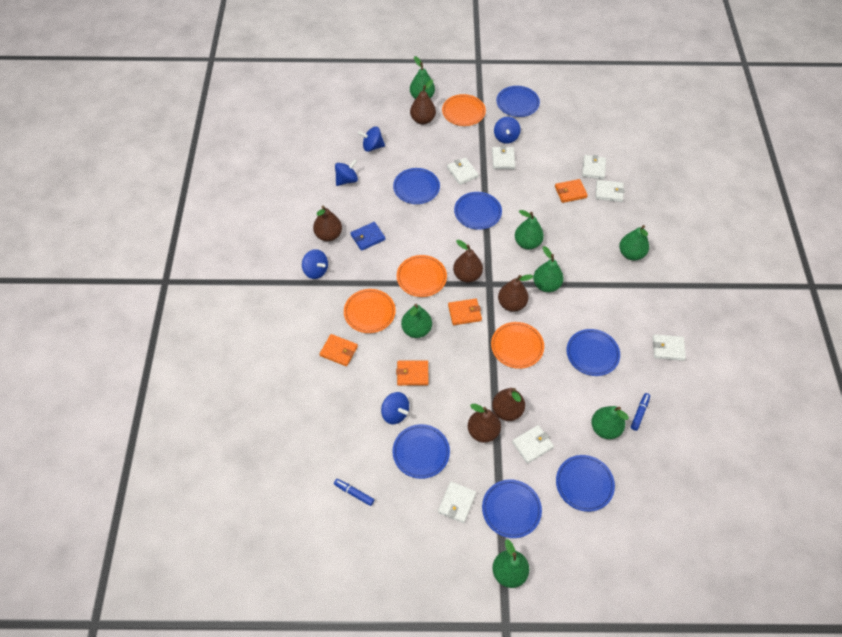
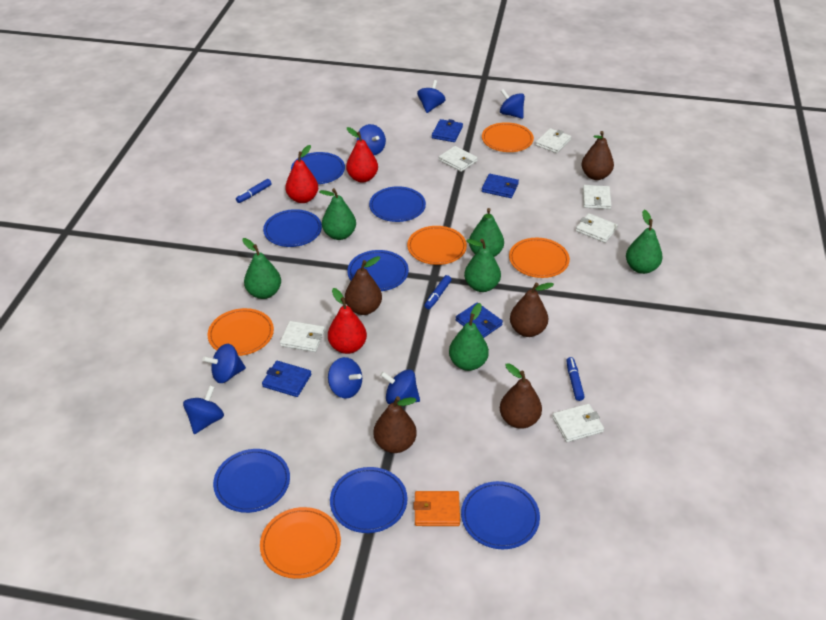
blue marker: [334,479,375,506] [631,393,650,431] = 2 -> [236,179,272,203] [424,275,452,309] [566,357,585,401] = 3
blue spinning top: [302,249,328,279] [335,159,358,186] [358,127,385,152] [381,392,409,424] [494,117,521,144] = 5 -> [183,386,224,434] [202,344,246,383] [328,357,362,398] [357,124,386,155] [380,369,420,404] [417,80,445,113] [500,89,525,119] = 7
blue wallet: [351,222,386,251] = 1 -> [262,361,311,397] [432,119,463,142] [456,303,503,338] [482,174,519,198] = 4
brown pear: [313,205,342,241] [410,80,436,125] [453,240,483,283] [468,404,501,443] [492,388,525,421] [498,274,534,312] = 6 -> [345,256,382,315] [373,396,417,453] [500,363,542,429] [510,282,554,337] [581,131,614,180] = 5
green pear: [401,304,432,338] [410,56,435,99] [492,539,529,588] [515,210,544,249] [533,246,564,292] [591,406,629,439] [619,225,649,261] = 7 -> [242,238,281,299] [319,188,356,240] [449,303,489,371] [464,239,501,292] [469,208,504,257] [626,210,663,274] = 6
orange plate: [344,289,396,333] [397,255,447,297] [442,94,486,126] [491,322,544,369] = 4 -> [207,308,274,356] [260,507,341,579] [407,226,467,265] [482,122,534,152] [509,238,570,278] = 5
orange wallet: [320,334,358,366] [396,361,429,386] [448,299,482,325] [555,179,588,203] = 4 -> [414,491,460,526] = 1
red pear: none = 0 -> [285,145,318,203] [328,288,367,354] [346,127,378,183] = 3
white wallet: [438,481,476,523] [447,157,479,185] [492,146,515,169] [512,425,554,464] [582,155,606,180] [596,180,625,202] [653,334,686,361] = 7 -> [280,321,325,352] [439,146,478,172] [535,128,571,153] [552,404,604,442] [576,213,618,243] [583,185,612,209] = 6

